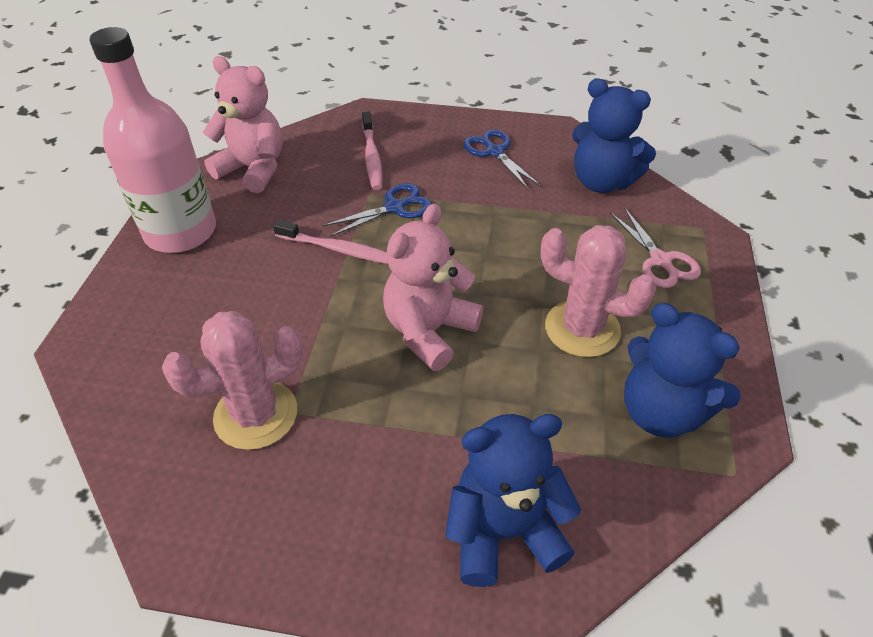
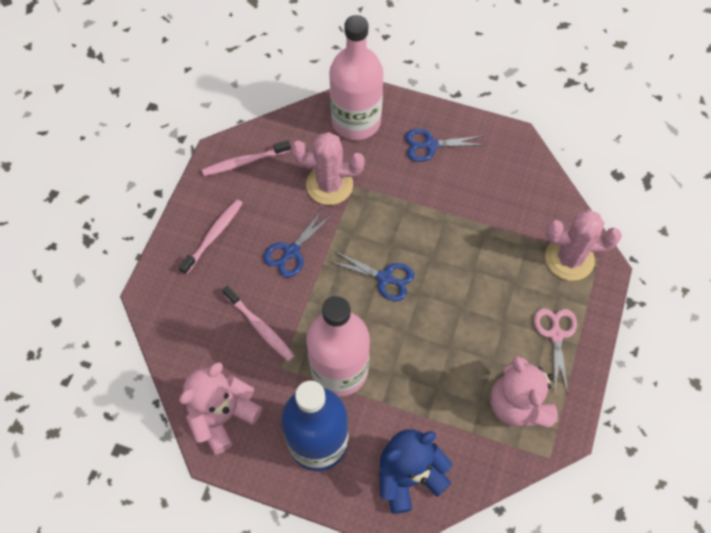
blue bottle: none = 0 -> [281,380,349,471] = 1
blue scissors: [322,183,432,237] [463,130,541,190] = 2 -> [263,209,333,278] [328,251,414,301] [405,128,485,162] = 3
blue teddy bear: [445,414,581,587] [572,78,656,193] [624,303,741,438] = 3 -> [379,429,452,514] = 1
pink bottle: [90,27,216,253] = 1 -> [306,296,370,396] [329,15,383,140] = 2
pink toothbrush: [273,220,388,264] [362,112,382,190] = 2 -> [179,199,243,275] [202,140,291,176] [222,286,295,362] = 3

